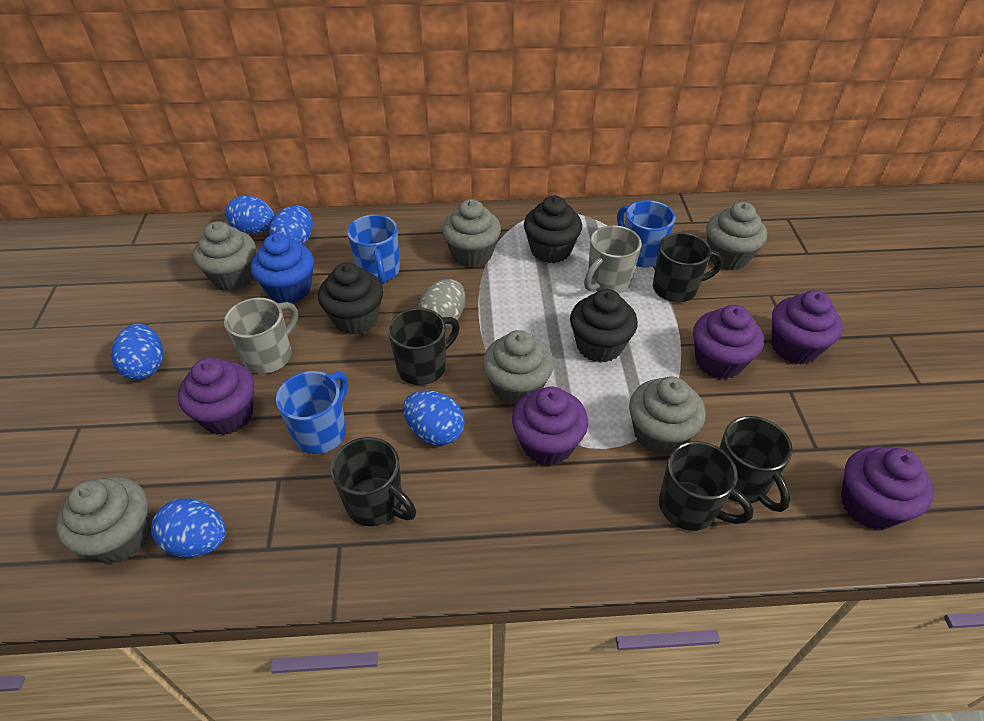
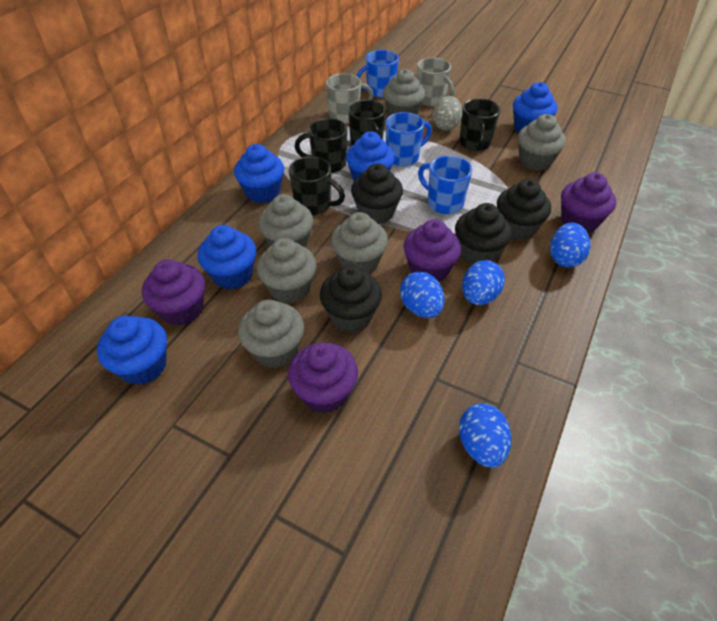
black cupcake: [318,262,383,335] [524,196,582,263] [570,289,638,363] = 3 -> [320,265,382,332] [351,164,403,224] [455,203,512,265] [497,179,551,240] = 4
black mug: [331,437,416,526] [388,308,460,385] [653,232,723,303] [659,441,754,531] [719,416,793,512] = 5 -> [289,156,345,215] [295,118,348,173] [348,100,386,146] [459,98,500,151] = 4
blue cupcake: [251,234,314,303] = 1 -> [97,315,167,385] [198,225,256,290] [234,144,284,203] [346,131,395,181] [513,82,557,132] = 5
blue egg: [111,324,163,380] [151,498,226,557] [225,195,274,234] [269,205,313,245] [403,391,465,445] = 5 -> [400,271,445,318] [459,403,511,468] [462,260,505,305] [550,223,590,267] = 4
purple cupcake: [178,358,254,435] [512,387,588,466] [693,305,764,379] [771,290,843,364] [841,446,933,530] = 5 -> [142,259,205,326] [288,343,358,413] [403,219,461,282] [561,173,616,233] = 4

